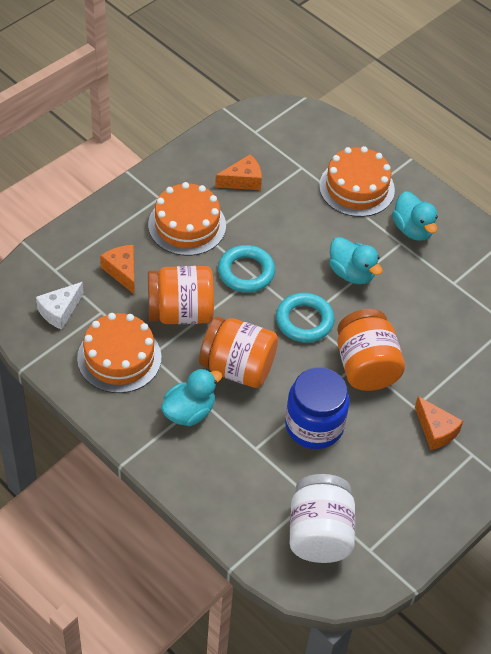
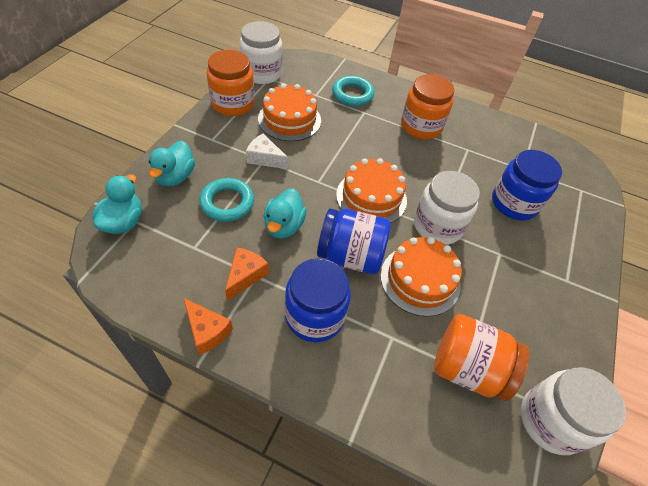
blue jar: [285,367,349,449] = 1 -> [285,258,351,342] [317,209,391,274] [492,150,562,221] = 3
orange cheese: [100,245,135,295] [215,154,262,190] [415,396,463,450] = 3 -> [184,298,233,355] [225,247,269,301] = 2
white jar: [289,474,355,563] = 1 -> [239,21,283,84] [414,171,480,245] [521,367,626,455] = 3

